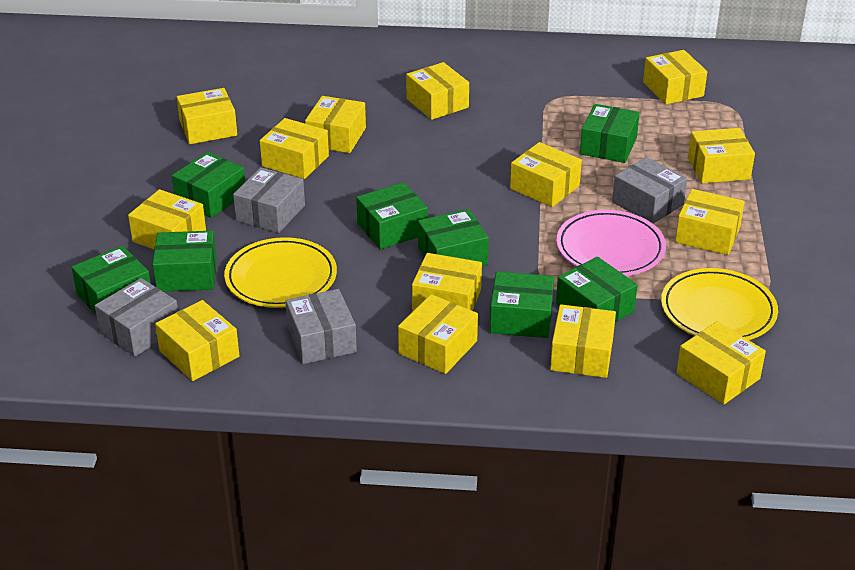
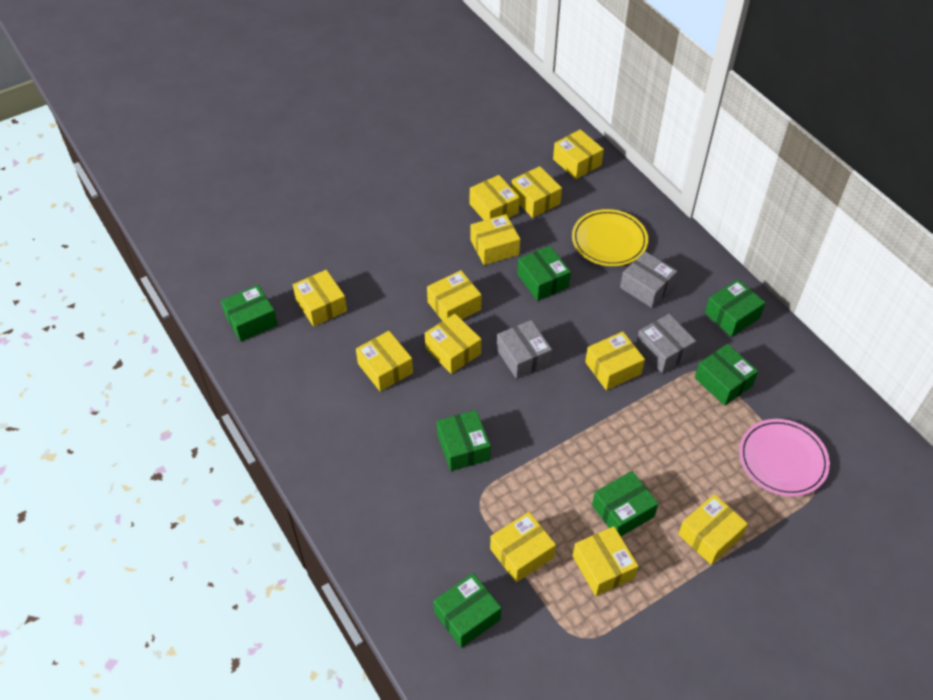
green box: [72,246,151,314] [152,231,217,292] [172,152,245,218] [356,182,428,250] [418,209,489,266] [490,272,554,338] [556,257,637,323] [580,104,640,163] = 8 -> [221,285,278,342] [434,573,501,648] [437,410,491,471] [517,246,571,301] [592,471,658,536] [695,344,758,406] [705,279,766,337] = 7
grey box: [95,278,178,357] [233,167,305,233] [285,289,357,364] [612,157,687,224] = 4 -> [497,320,552,379] [620,251,677,308] [636,314,696,373] = 3
yellow box: [128,189,206,249] [155,300,239,381] [177,88,237,144] [260,118,329,179] [305,96,366,153] [398,294,478,374] [406,62,469,120] [412,253,482,312] [510,142,582,207] [550,304,616,378] [643,50,707,105] [675,189,745,255] [676,321,766,404] [688,128,755,183] = 14 -> [293,270,347,327] [356,331,413,392] [425,314,481,374] [427,270,481,321] [470,175,520,220] [471,214,520,265] [490,512,556,582] [511,166,562,218] [553,129,604,179] [573,526,638,596] [585,331,645,390] [678,494,748,565] = 12
yellow plate: [224,237,337,308] [661,268,778,340] = 2 -> [572,209,648,266] = 1

